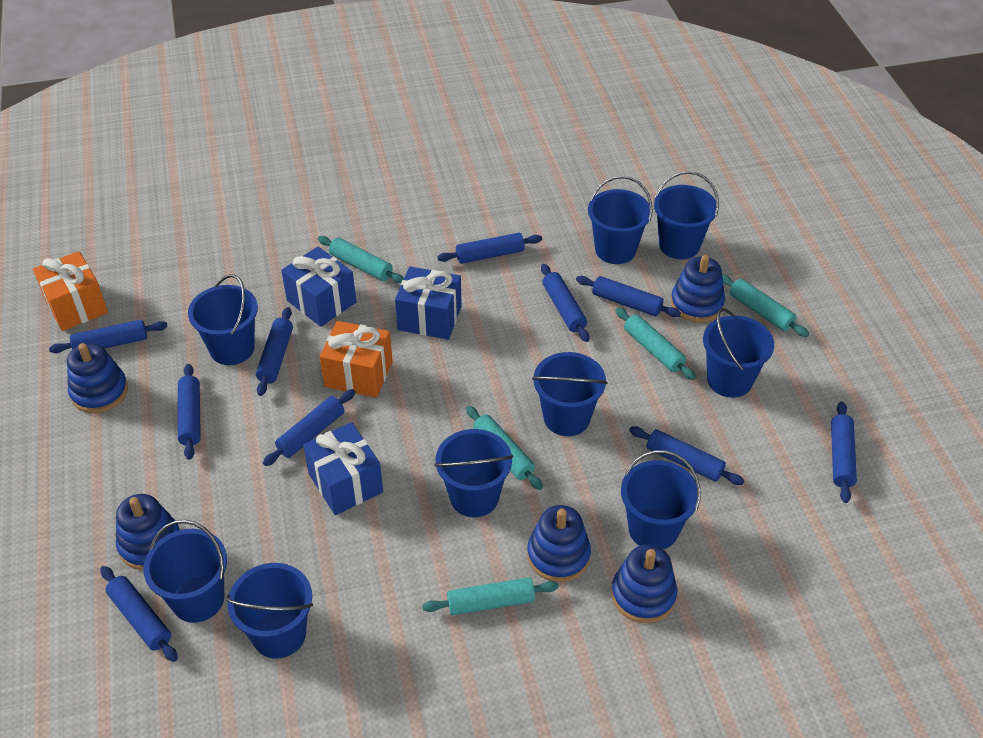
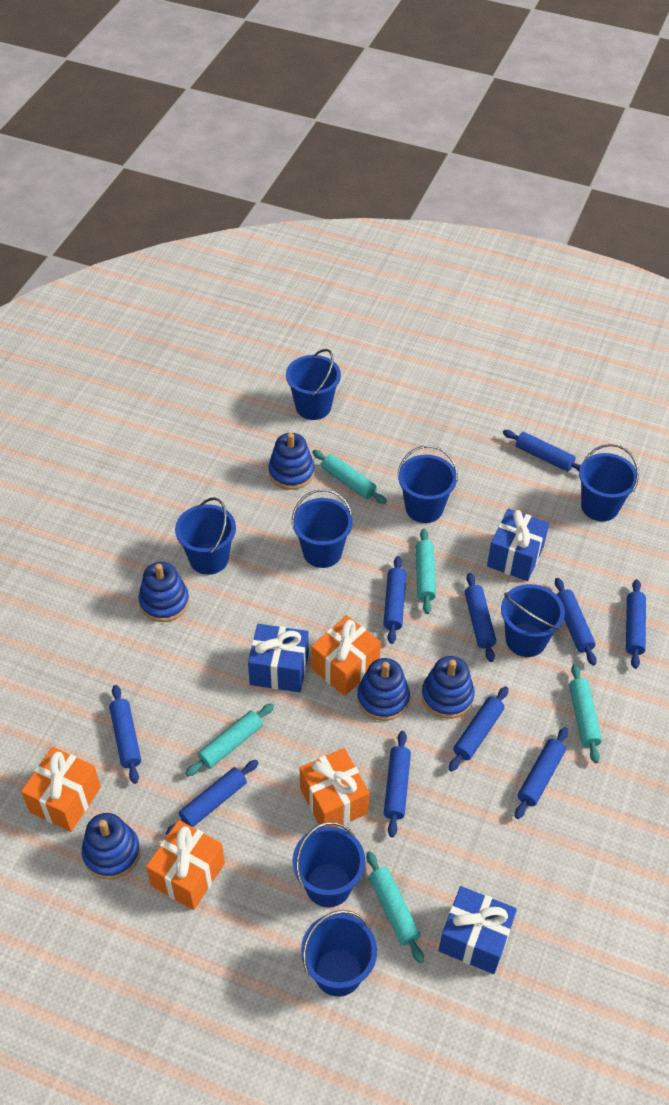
blue bucket: [143,520,227,623] [188,274,258,365] [225,563,313,659] [434,429,513,517] [532,352,607,436] [588,176,652,264] [621,450,701,549] [654,171,719,259] [703,308,774,398] = 9 -> [175,497,236,575] [286,349,341,420] [292,489,353,568] [292,822,365,907] [301,910,377,997] [397,445,458,523] [501,584,565,657] [579,444,639,521] = 8
orange gift: [33,251,108,331] [320,321,393,398] = 2 -> [21,747,101,832] [146,820,225,910] [300,748,370,827] [311,615,381,696] = 4

